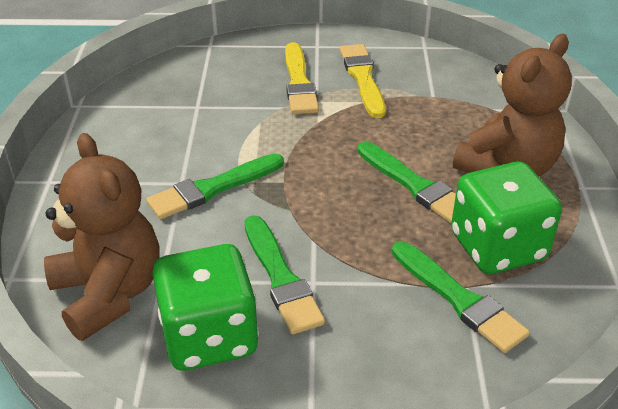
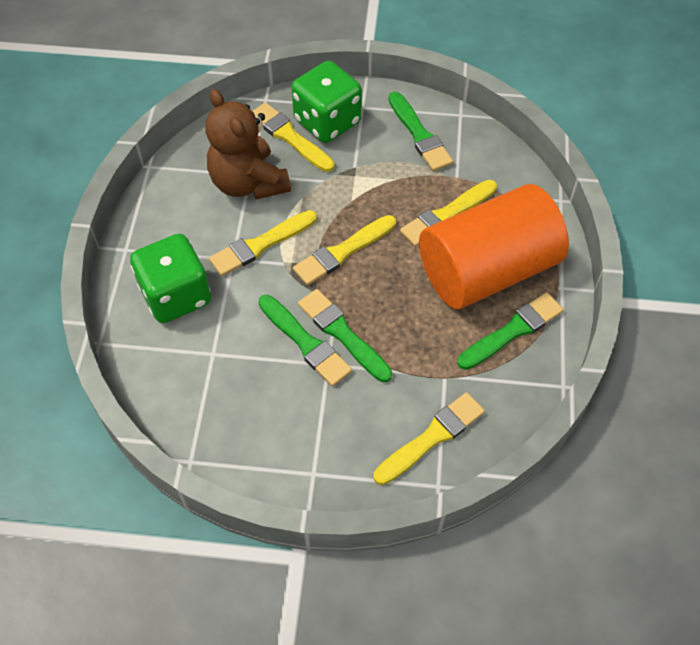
brown teddy bear: [44,133,159,341] [453,34,572,176] = 2 -> [206,89,291,199] = 1
orange cylinder: none = 0 -> [419,184,569,309] = 1
yellow brush: [285,42,319,114] [340,44,386,118] = 2 -> [209,210,317,276] [252,102,334,172] [293,215,396,285] [374,392,485,485] [400,180,497,247] = 5

